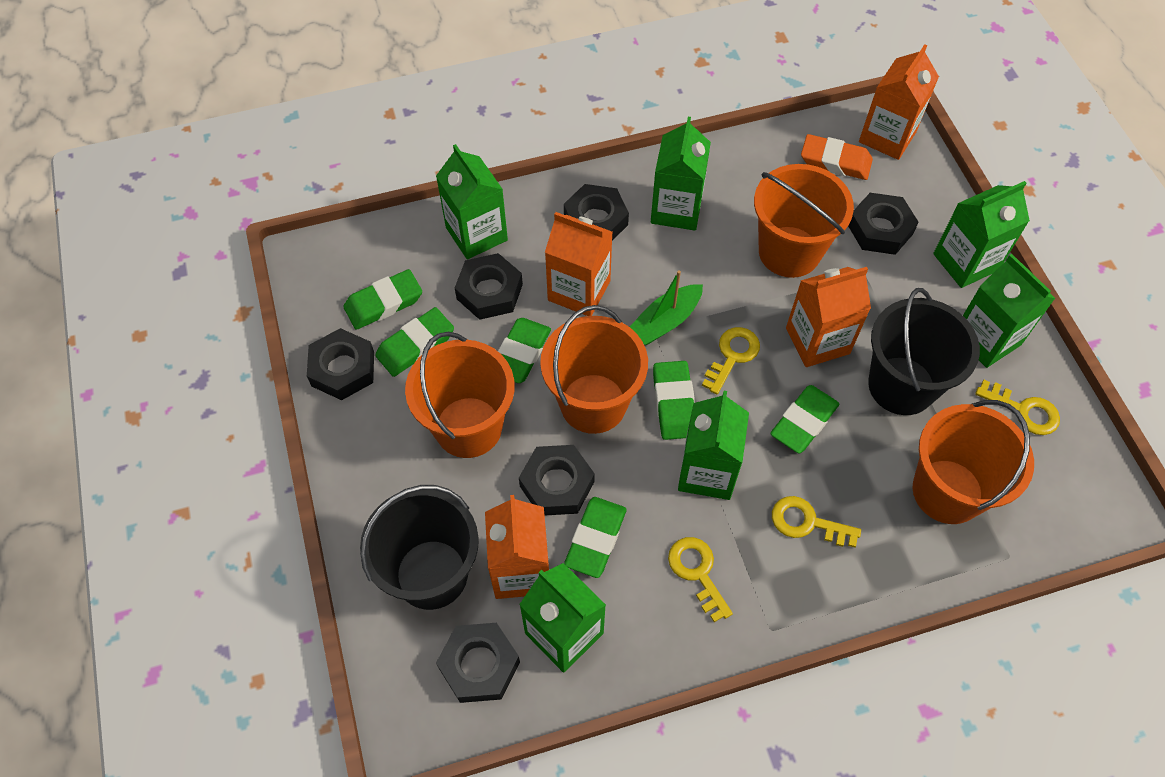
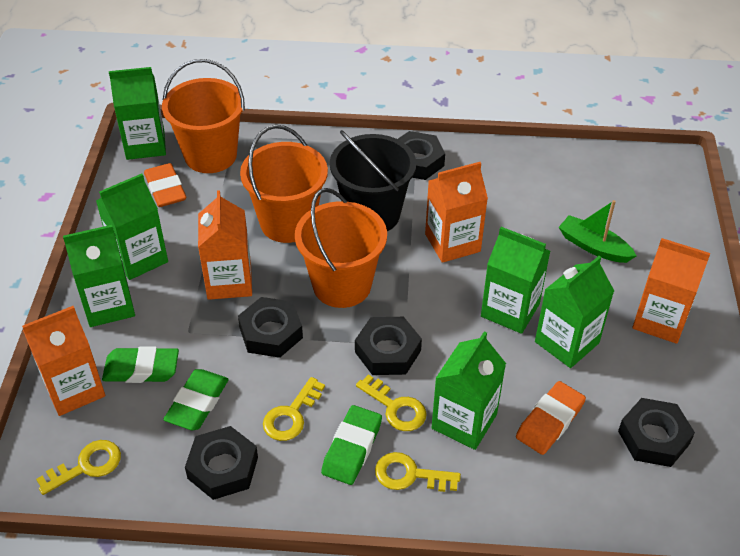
black bucket: [360,485,479,610] [868,288,980,415] = 2 -> [330,130,416,231] = 1
black nut: [307,328,374,400] [436,623,520,703] [455,253,523,320] [519,445,595,515] [564,184,629,241] [848,193,919,255] = 6 -> [185,426,258,500] [238,297,303,358] [355,317,422,375] [398,131,445,180] [618,398,695,467] = 5
green eraser: [343,269,422,330] [375,307,454,377] [498,318,551,383] [564,497,626,578] [653,361,695,440] [770,385,839,453] = 6 -> [102,346,179,383] [163,369,229,430] [321,405,382,485] = 3
orange bucket: [405,332,515,458] [540,305,648,434] [754,164,854,278] [913,400,1034,524] = 4 -> [162,59,245,173] [240,125,328,243] [295,188,387,308] = 3
orange eraser: [801,134,873,180] = 1 -> [144,163,186,207] [516,381,586,455] = 2

